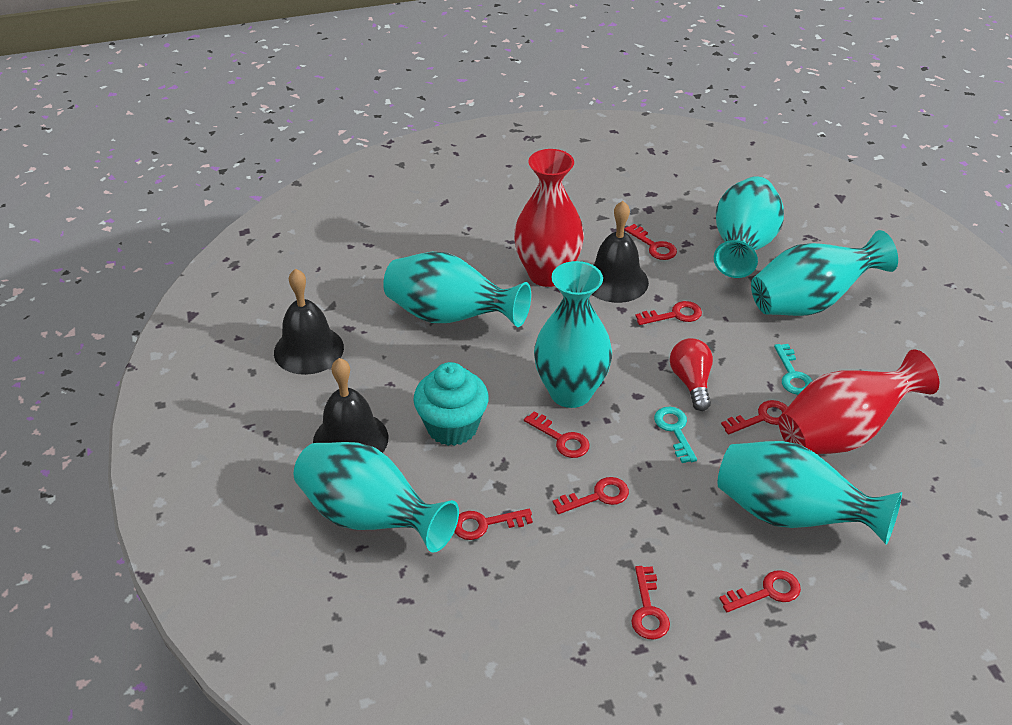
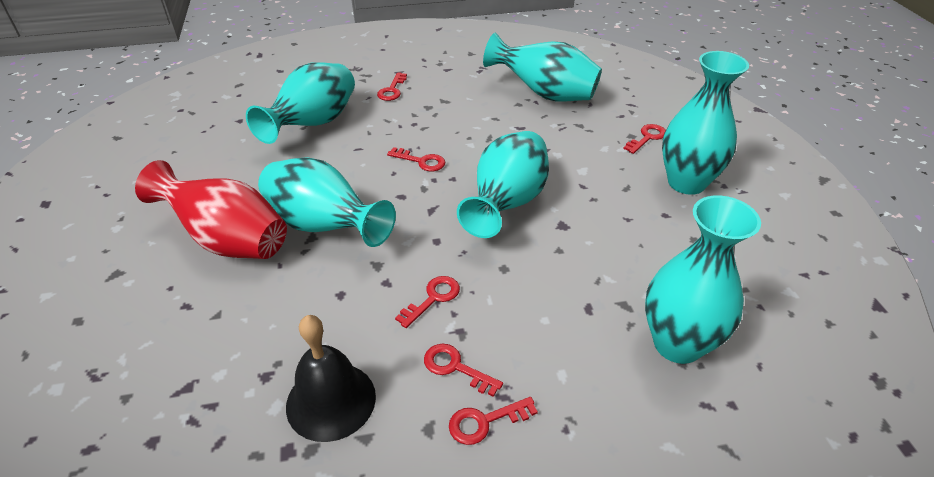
black bell: [274,268,344,375] [313,358,388,453] [592,201,649,303] = 3 -> [286,315,376,442] = 1
red key: [454,509,533,540] [524,411,590,458] [553,477,629,514] [624,224,677,260] [631,566,670,640] [635,301,702,325] [719,570,801,612] [721,400,788,435] = 8 -> [377,72,407,101] [387,147,446,171] [395,276,460,328] [424,344,503,397] [449,397,538,445] [623,124,666,154] = 6
red light bulb: [670,338,713,411] = 1 -> none = 0
red vase: [514,149,584,287] [779,349,939,454] = 2 -> [135,160,287,259] = 1
turquoise cupcake: [413,362,489,446] = 1 -> none = 0
turquoise key: [654,407,697,463] [774,344,812,395] = 2 -> none = 0

